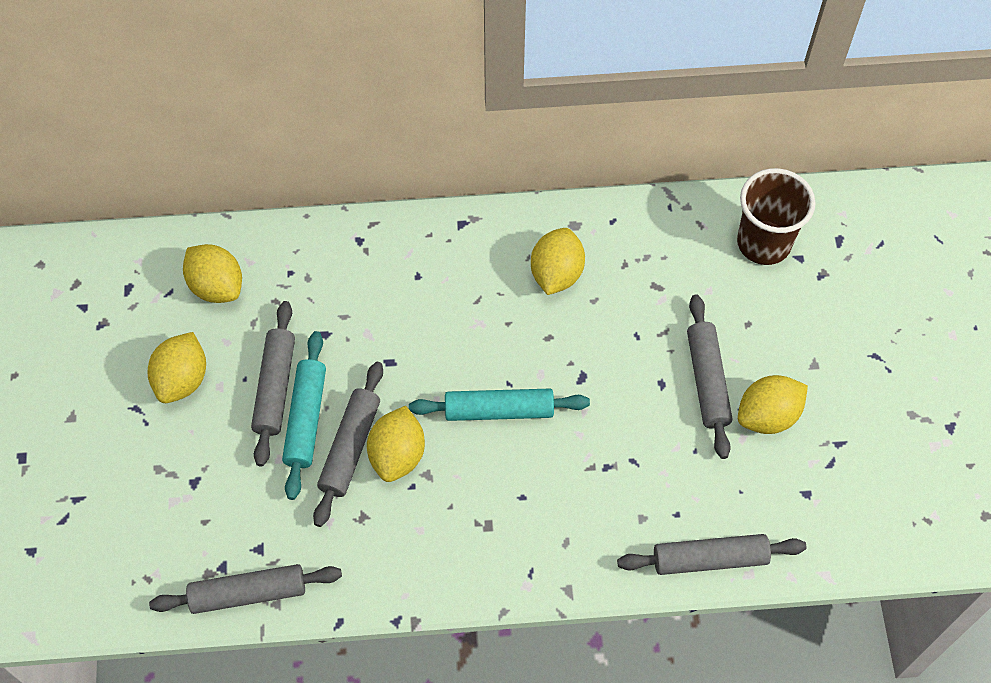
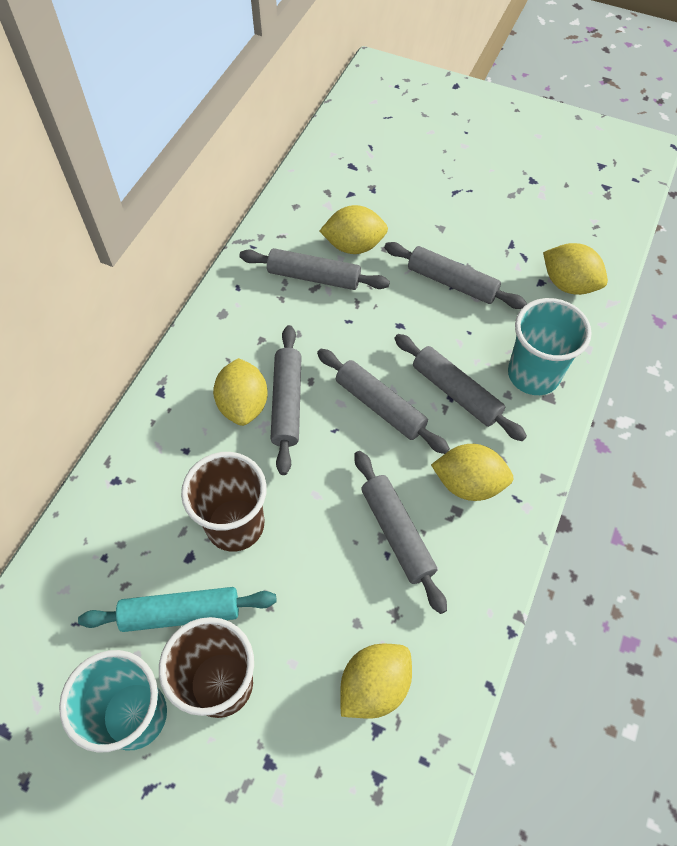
brown cup: [737,168,816,265] = 1 -> [159,617,254,718] [181,452,267,552] = 2
grey rolling pin: [149,564,342,614] [251,301,295,467] [313,362,383,527] [617,534,807,575] [687,295,732,459] = 5 -> [239,248,390,290] [270,325,302,475] [317,349,450,454] [355,451,447,614] [384,242,527,309] [394,334,527,441] = 6
turquoise cup: none = 0 -> [59,650,167,753] [508,298,592,395] = 2
turquoise rolling pin: [282,331,326,500] [409,389,590,421] = 2 -> [78,587,277,632] = 1

